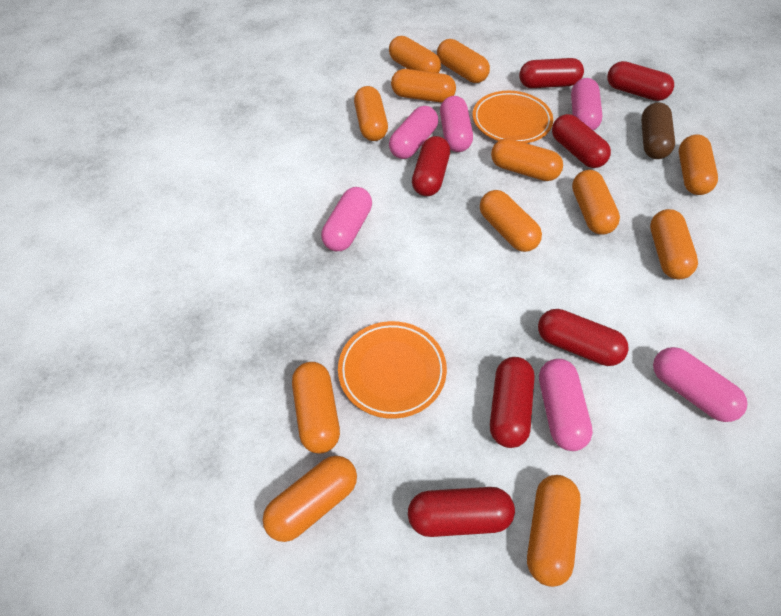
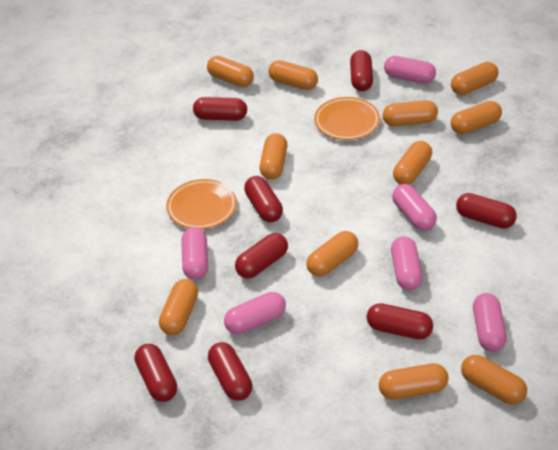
brown capsule: [641,102,675,159] = 1 -> none = 0
orange capsule: [263,456,357,542] [292,362,340,454] [354,86,388,141] [389,36,441,73] [391,69,456,103] [437,39,490,83] [480,190,542,252] [491,138,563,181] [527,475,581,587] [572,170,620,235] [650,209,698,279] [679,134,718,195] = 12 -> [159,279,198,335] [207,56,254,87] [260,133,287,180] [269,60,318,90] [306,231,358,277] [379,363,449,400] [383,100,438,126] [393,141,432,185] [451,62,498,95] [451,101,502,134] [461,355,527,405] = 11
red capsule: [408,487,515,537] [412,136,450,196] [490,357,535,448] [519,58,584,88] [538,309,629,366] [552,114,611,168] [607,61,674,101] = 7 -> [135,344,177,402] [193,97,247,121] [208,342,252,401] [235,233,288,278] [244,176,283,222] [350,50,373,91] [367,303,433,340] [456,193,517,228] = 8

